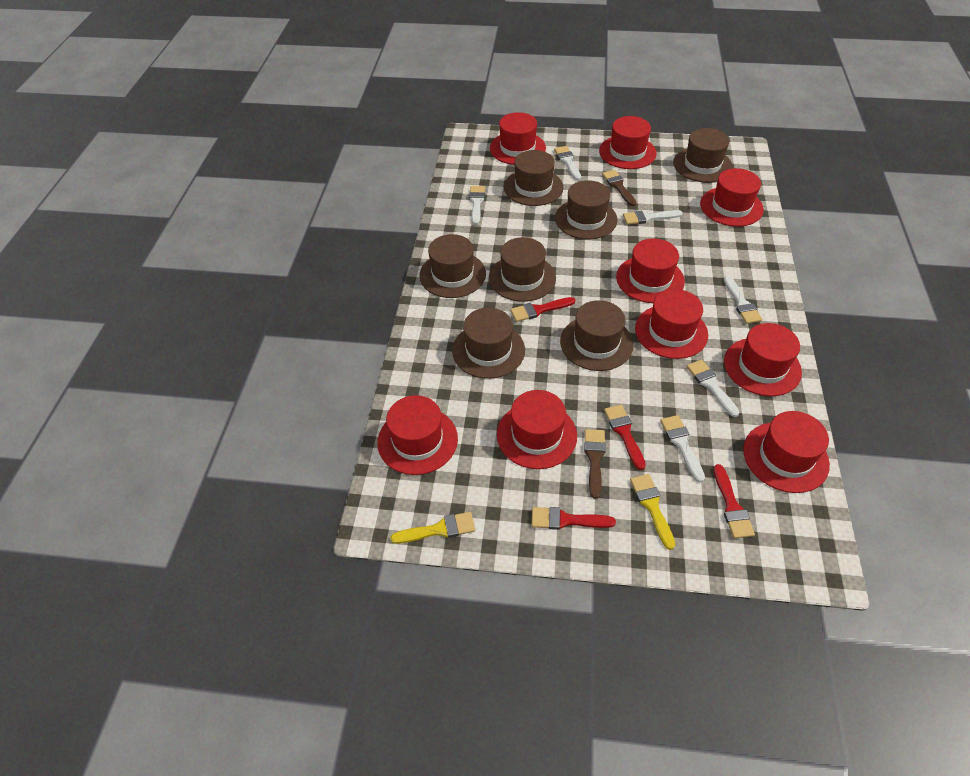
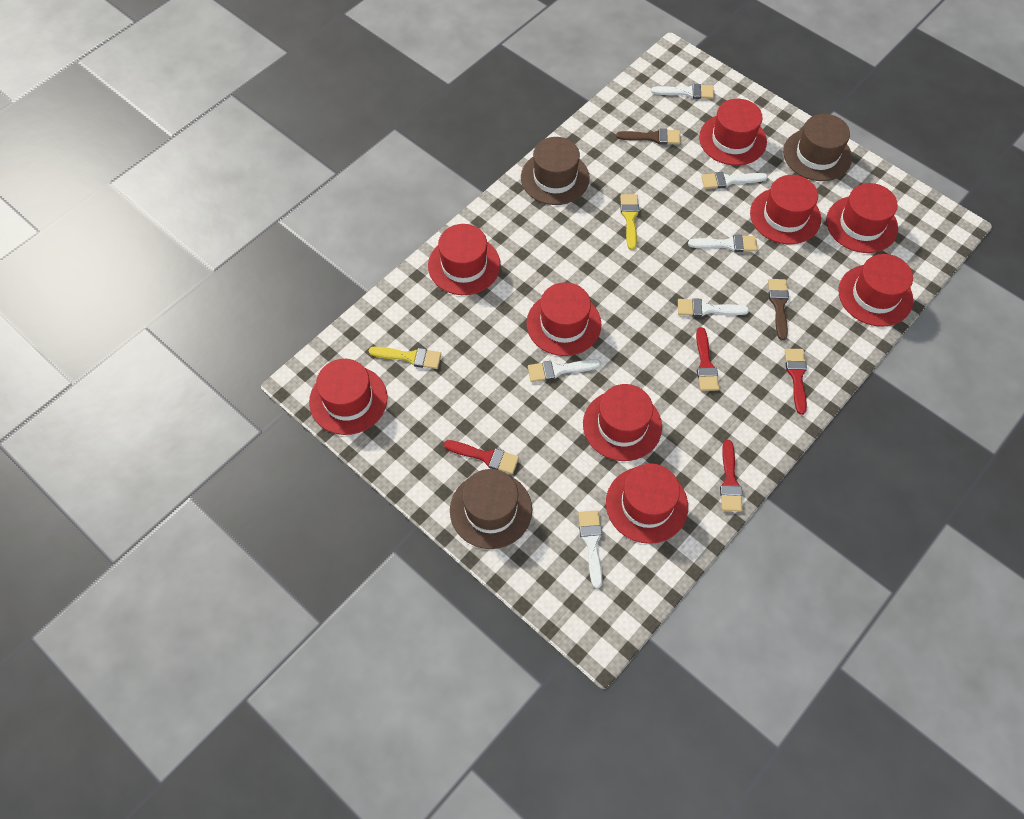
brown hat: [419,234,486,298] [452,308,525,379] [489,237,556,302] [504,150,564,206] [555,180,618,239] [560,300,634,371] [673,128,733,182] = 7 -> [450,469,532,549] [521,137,590,205] [783,114,852,181] = 3

